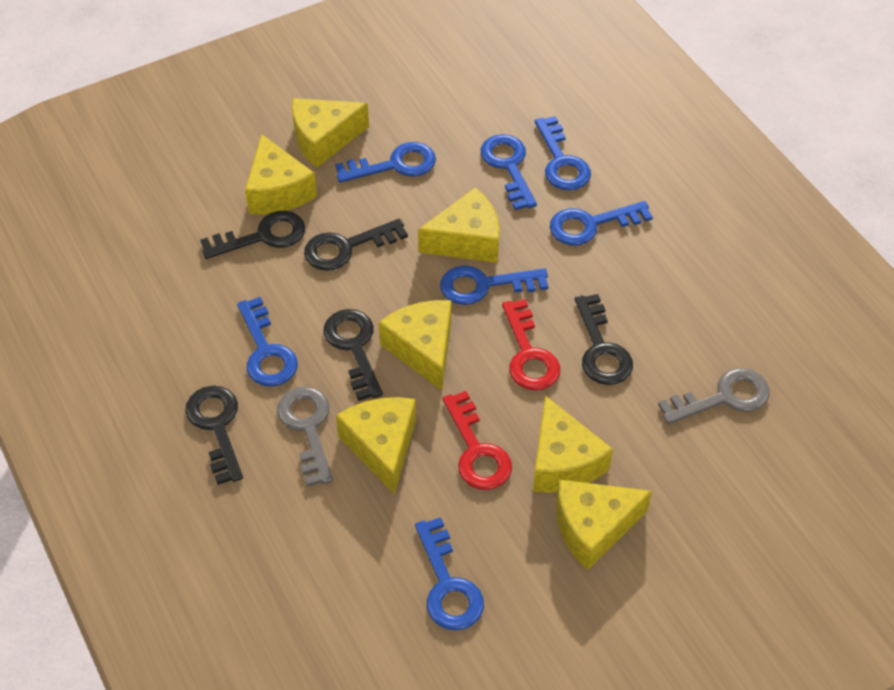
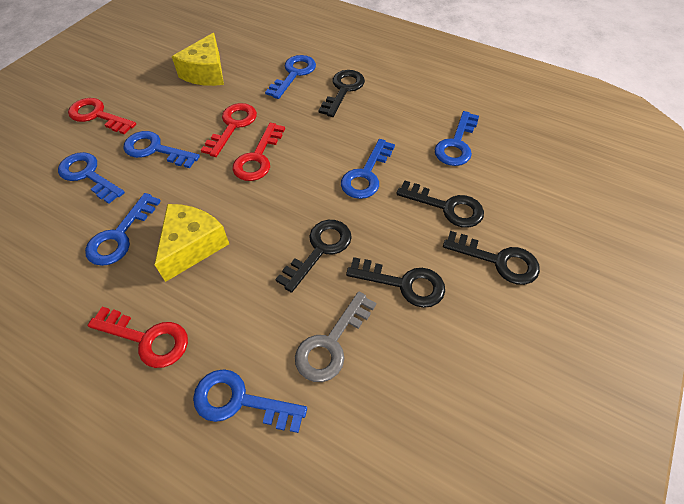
grey key: [277,386,333,486] [658,368,770,424] = 2 -> [295,292,376,382] = 1
red key: [442,391,512,490] [502,299,560,391] = 2 -> [68,98,136,135] [88,307,188,368] [201,103,257,157] [232,123,285,181] = 4
yellow cheese: [245,134,317,214] [292,98,369,167] [336,397,416,494] [379,300,451,390] [418,187,499,263] [533,396,613,493] [556,480,652,570] = 7 -> [154,204,229,282] [172,33,224,86] = 2

